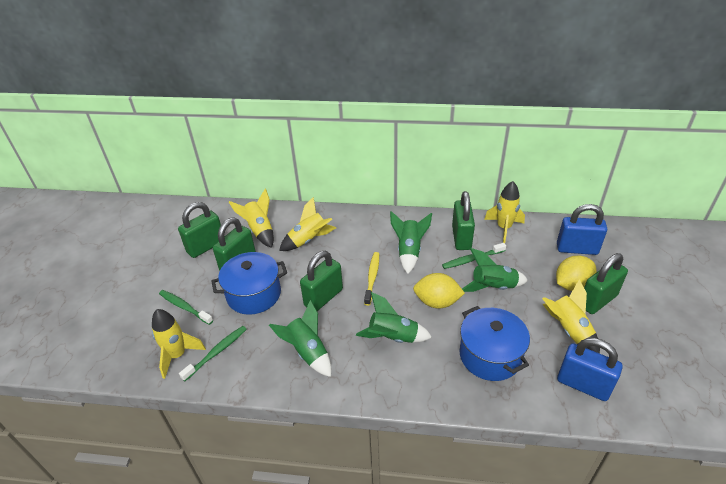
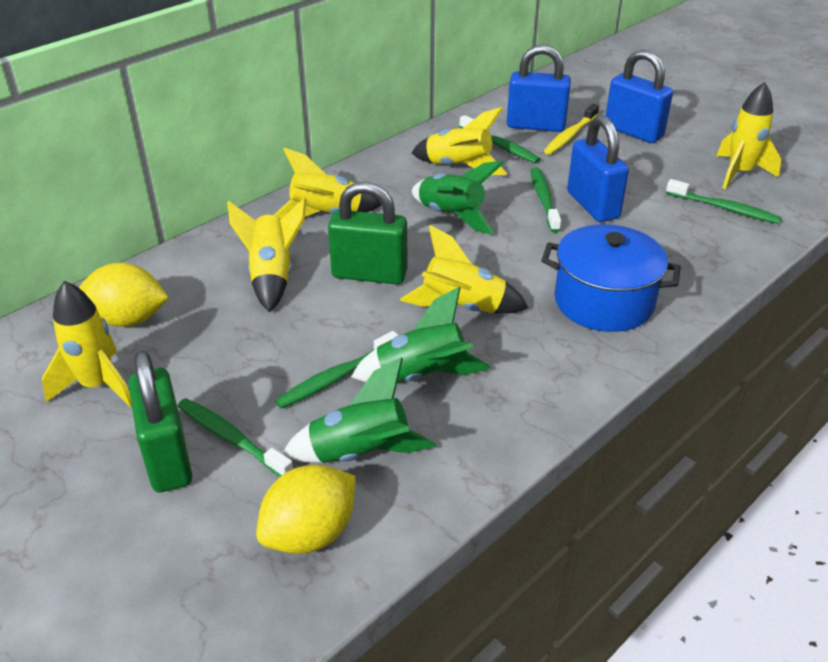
blue padlock: [557,204,607,255] [557,338,623,401] = 2 -> [507,44,571,132] [567,115,629,222] [605,50,673,143] = 3
blue pot: [211,252,287,315] [459,306,530,381] = 2 -> [541,224,681,332] = 1
green padlock: [178,202,221,258] [213,217,256,271] [300,251,343,311] [452,191,475,250] [584,253,628,314] = 5 -> [128,350,192,492] [328,182,408,284] = 2
green rocket: [269,300,331,377] [356,292,432,343] [390,211,432,274] [462,248,528,292] = 4 -> [282,357,436,463] [351,287,491,382] [412,161,504,235] = 3
green toothbrush: [159,290,213,325] [179,326,247,381] [442,243,506,269] = 3 -> [178,398,293,477] [275,331,398,409] [459,115,540,163] [531,167,561,232] [666,179,782,224] = 5
yellow rocket: [152,309,206,379] [229,189,274,248] [279,197,336,251] [484,181,525,243] [542,279,600,353] = 5 -> [42,281,132,408] [227,197,307,312] [274,148,382,219] [400,225,528,314] [412,107,507,175] [716,82,781,189] = 6

